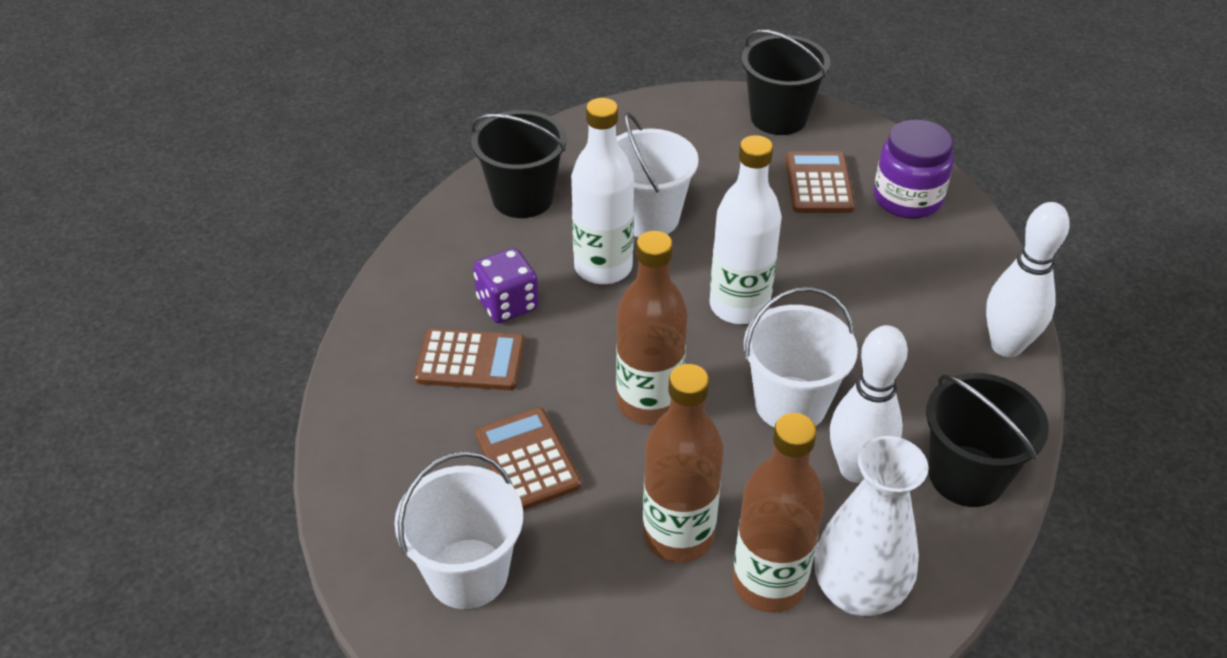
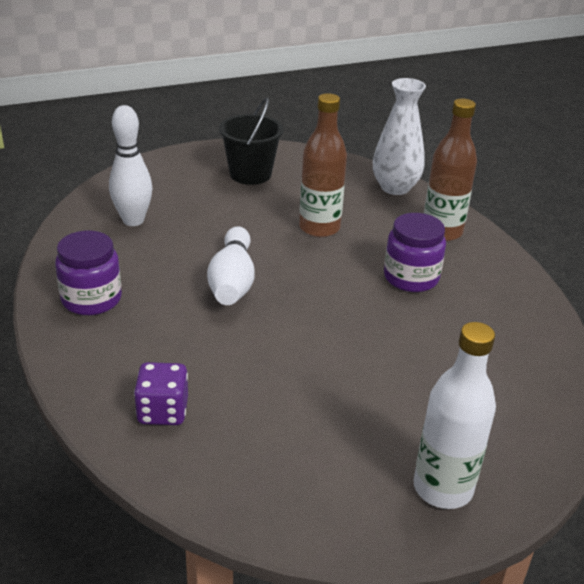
black bucket: [471,110,566,218] [742,30,830,135] [926,373,1049,507] = 3 -> [219,97,283,185] = 1
brown bottle: [616,231,687,425] [643,364,723,563] [733,413,824,613] = 3 -> [299,93,347,237] [424,98,477,241] = 2
brown calculator: [414,328,525,390] [475,407,581,510] [785,151,855,213] = 3 -> none = 0
purple jar: [874,120,954,219] = 1 -> [55,231,122,315] [384,213,446,292] = 2
white bottle: [571,98,634,284] [710,135,782,324] = 2 -> [414,322,496,509] = 1
white bucket: [394,451,523,609] [617,113,699,237] [744,287,858,428] = 3 -> none = 0

